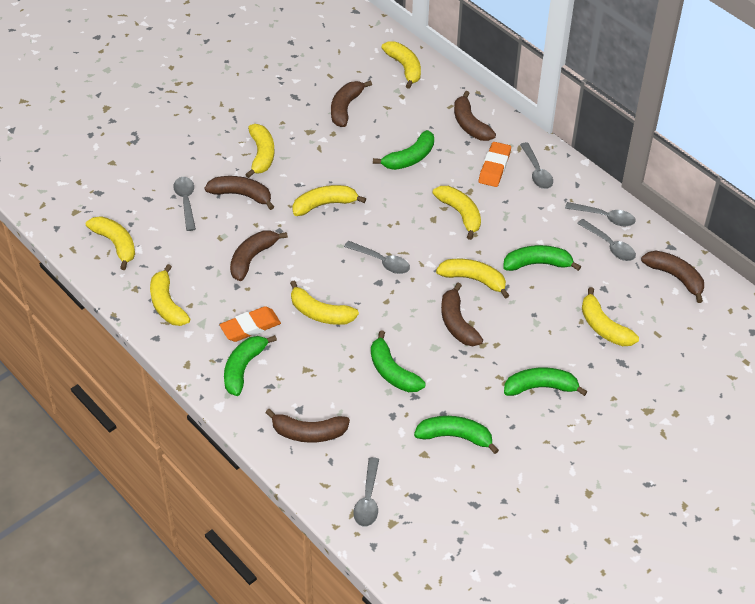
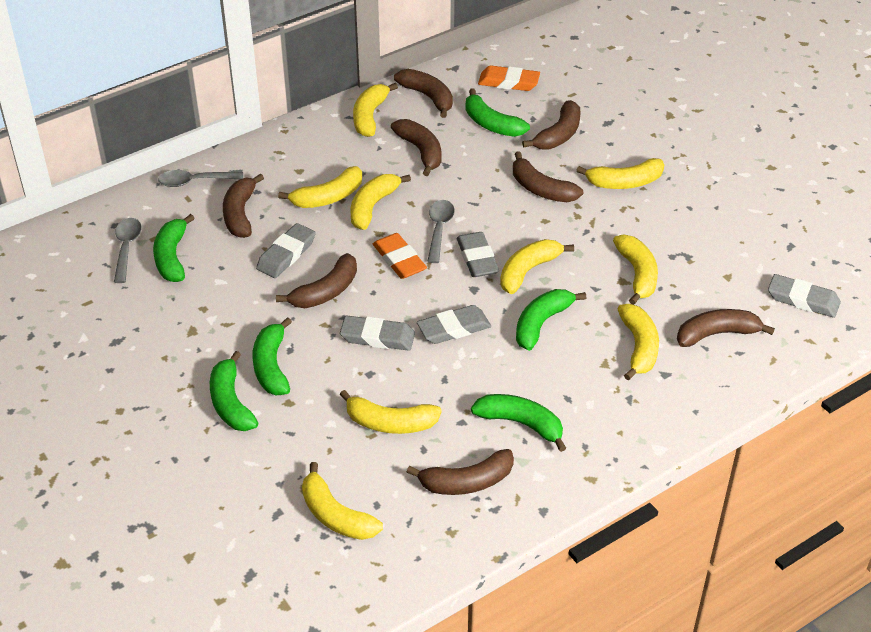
brown banana: [205,176,274,210] [230,231,288,281] [265,409,350,443] [331,81,372,127] [441,283,483,346] [454,91,496,141] [641,250,704,303] = 7 -> [223,173,264,238] [276,253,357,308] [391,119,441,176] [394,69,453,118] [407,449,514,495] [513,151,583,202] [522,100,581,150] [677,309,775,347] = 8
grey eraser: none = 0 -> [256,223,316,278] [340,316,415,351] [417,305,491,344] [457,232,499,277] [768,274,841,318] = 5
grey spoon: [174,177,196,231] [344,241,410,274] [353,457,379,527] [520,142,553,189] [565,202,636,226] [577,219,636,261] = 6 -> [114,218,141,283] [158,170,243,187] [427,200,455,263] = 3

